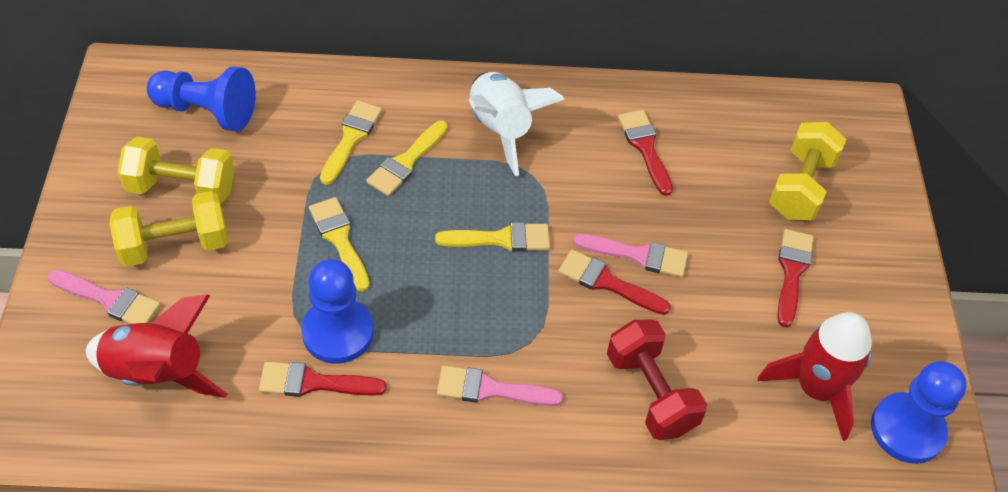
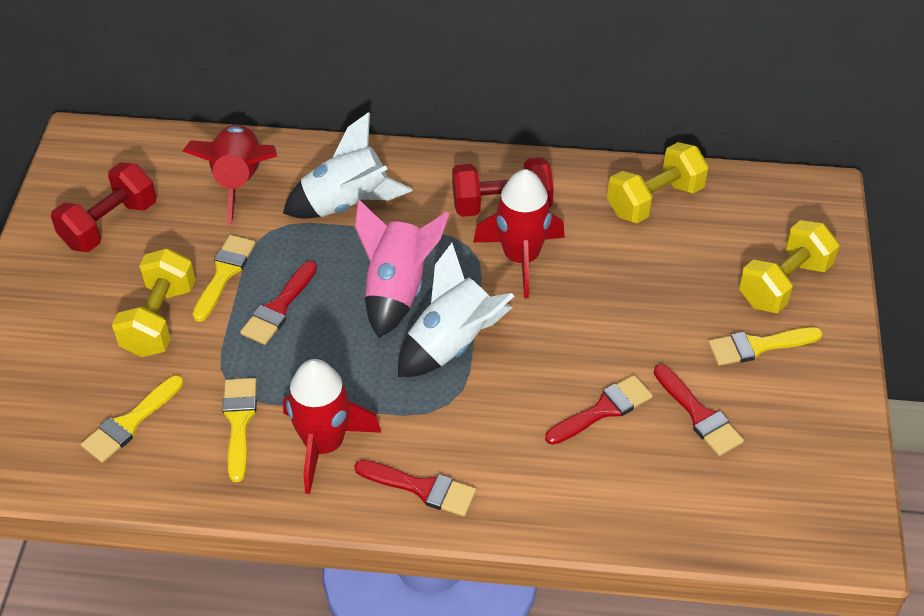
blue pawn: [147,67,256,132] [301,259,373,364] [871,361,967,464] = 3 -> none = 0
pink brush: [47,269,160,324] [437,366,563,406] [573,234,688,277] = 3 -> none = 0
pink rocket: none = 0 -> [355,200,449,338] = 1
red dumbbell: [607,319,707,440] = 1 -> [51,162,156,252] [452,158,554,217] = 2
red rocket: [86,294,227,398] [758,312,872,441] = 2 -> [183,125,277,225] [283,359,382,494] [473,169,565,298] = 3
white rocket: [468,72,565,176] = 1 -> [283,112,413,218] [398,243,514,377] = 2

